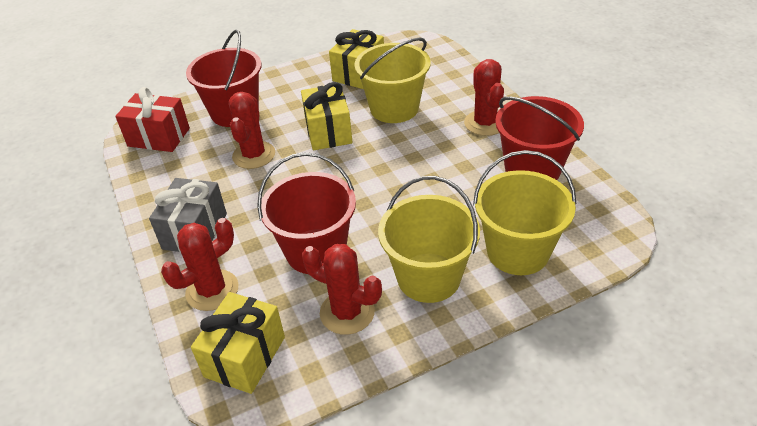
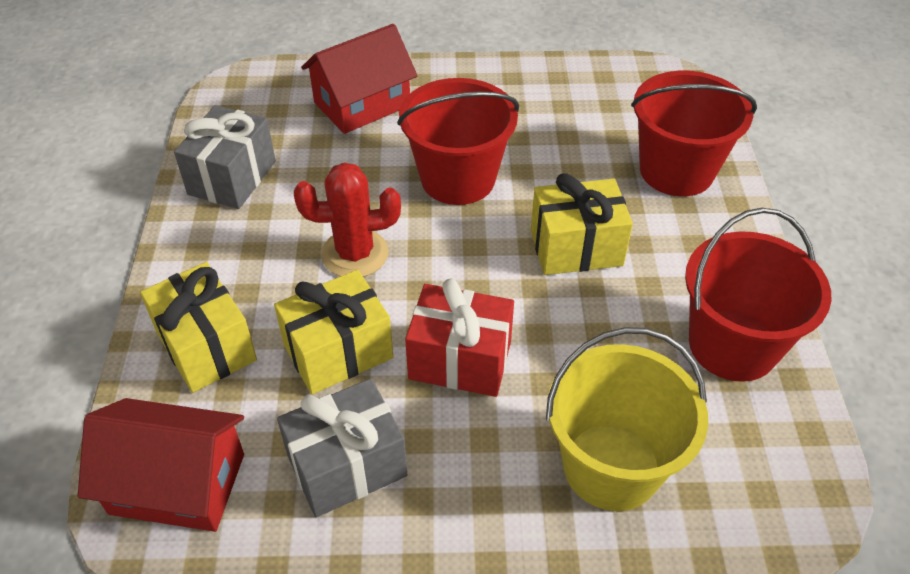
grey gift: [149,178,227,253] = 1 -> [174,105,276,209] [277,378,407,517] = 2
red cactus: [161,218,238,311] [229,92,275,169] [302,244,382,335] [464,59,504,136] = 4 -> [294,162,401,277] = 1
red house: none = 0 -> [78,398,244,532] [301,24,418,134] = 2
yellow bucket: [354,38,430,123] [378,176,480,303] [473,150,576,275] = 3 -> [546,327,708,511] = 1

